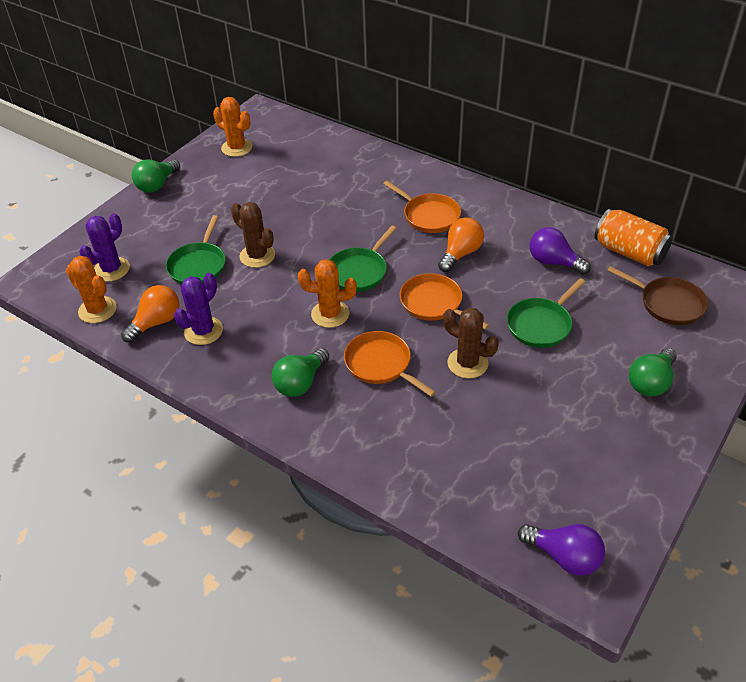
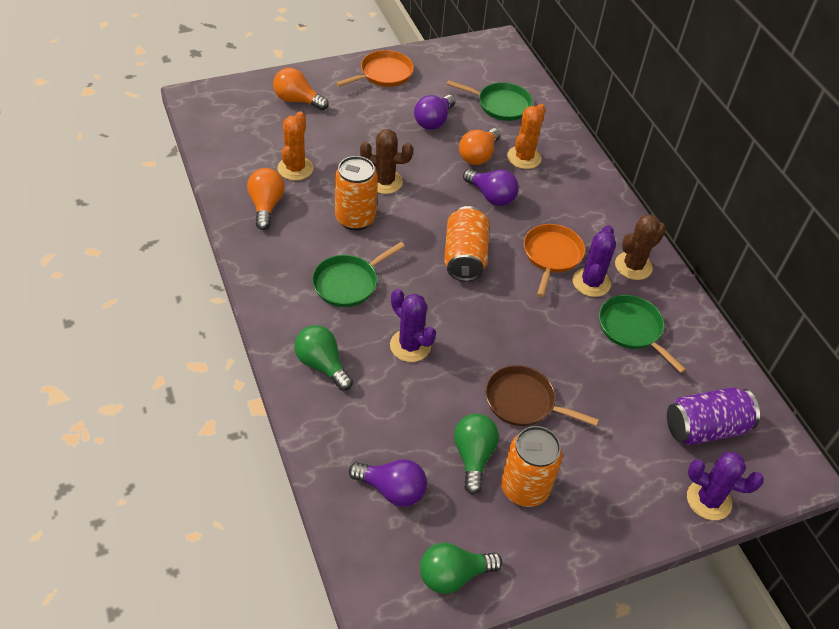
orange cactus: [66,256,117,323] [213,97,252,157] [298,259,357,328] = 3 -> [277,111,313,181] [507,104,545,169] = 2
orange can: [594,209,673,266] = 1 -> [335,156,378,230] [444,206,489,282] [501,426,562,507] = 3
orange light bulb: [121,285,179,343] [438,217,484,272] = 2 -> [247,168,285,230] [273,68,329,110] [459,128,501,165] = 3
orange pan: [344,331,436,397] [383,181,461,233] [400,273,490,330] = 3 -> [336,50,414,87] [524,224,585,297] = 2
purple cactus: [79,214,130,281] [174,273,223,345] = 2 -> [390,289,436,362] [573,225,616,297] [687,452,764,520] = 3
purple can: none = 0 -> [667,387,760,445] = 1
purple light bulb: [518,524,605,576] [529,227,591,275] = 2 -> [349,459,427,507] [414,95,455,130] [463,169,519,206] = 3

